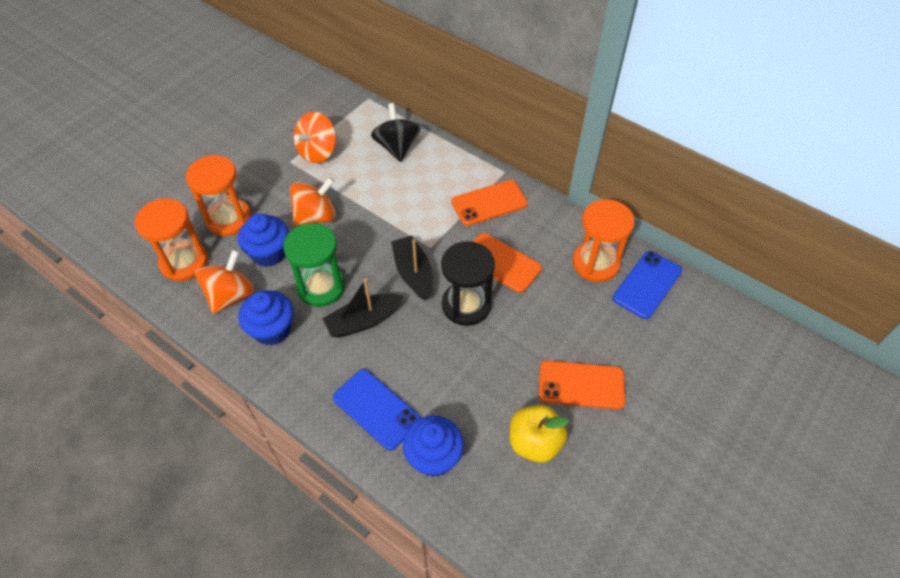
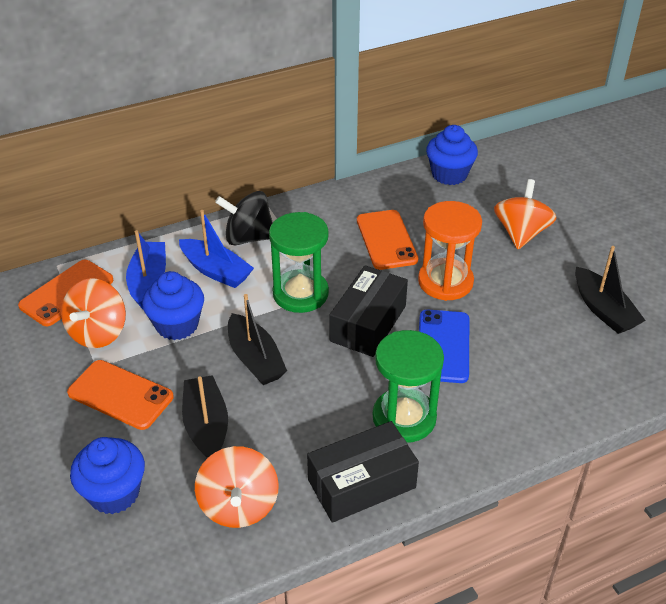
black boat: [323,279,404,338] [391,235,433,301] = 2 -> [182,375,228,458] [228,294,287,385] [575,246,646,334] = 3
black box: none = 0 -> [307,421,419,523] [329,265,408,357] = 2
black hourglass: [441,241,495,326] = 1 -> none = 0
blue boat: none = 0 -> [126,230,166,310] [179,210,254,288] = 2
blue phone: [333,369,420,450] [613,251,682,319] = 2 -> [419,310,469,383] = 1
green hourglass: [283,223,345,307] = 1 -> [269,212,329,313] [373,330,444,443] = 2
orange hourglass: [135,198,208,281] [186,155,252,236] [573,199,635,282] = 3 -> [418,201,482,301] = 1
yellow apple: [510,405,569,463] = 1 -> none = 0

